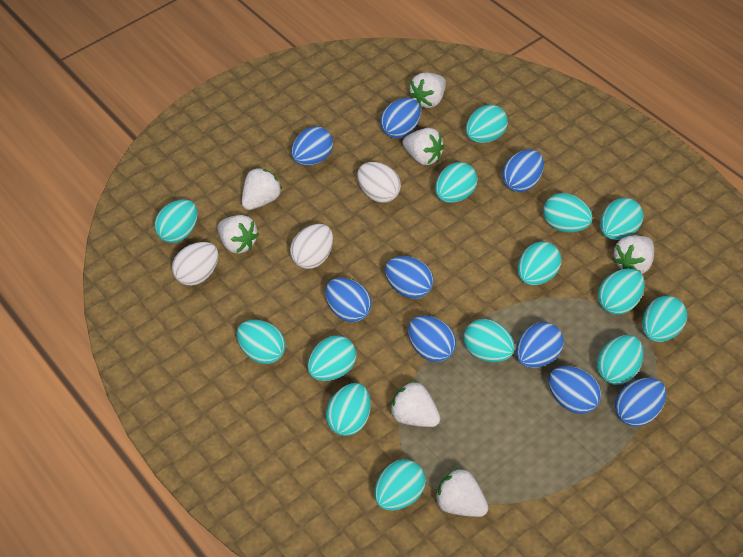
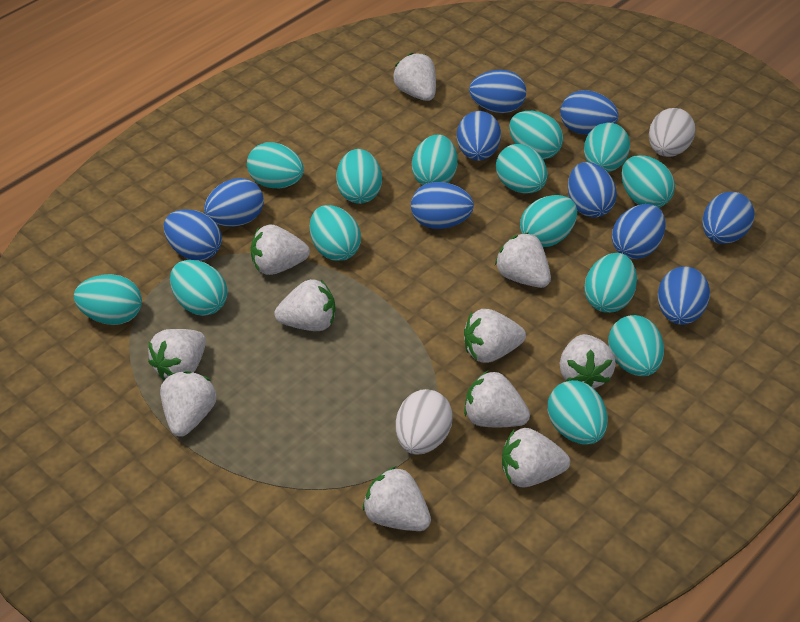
blue egg: [291,127,333,166] [325,278,371,322] [380,98,421,139] [385,256,434,299] [408,315,456,362] [502,149,544,192] [516,322,564,368] [549,366,601,414] [615,378,666,427] = 9 -> [164,209,222,261] [204,178,264,227] [411,182,474,229] [457,111,501,161] [469,70,526,113] [560,90,619,135] [568,162,617,217] [612,204,665,259] [658,266,710,325] [702,192,755,244] = 10
white egg: [172,242,218,286] [290,224,333,269] [357,162,401,203] = 3 -> [396,389,453,455] [649,108,695,157] = 2
white strawberry: [217,215,259,254] [242,168,282,210] [390,381,440,427] [402,128,445,165] [409,73,446,108] [435,467,488,517] [613,235,654,274] = 7 -> [148,329,206,380] [160,371,217,437] [251,224,310,275] [274,279,336,331] [363,466,431,531] [393,53,436,101] [464,309,526,363] [464,370,530,427] [495,233,551,288] [502,428,570,488] [560,334,616,388] = 11

